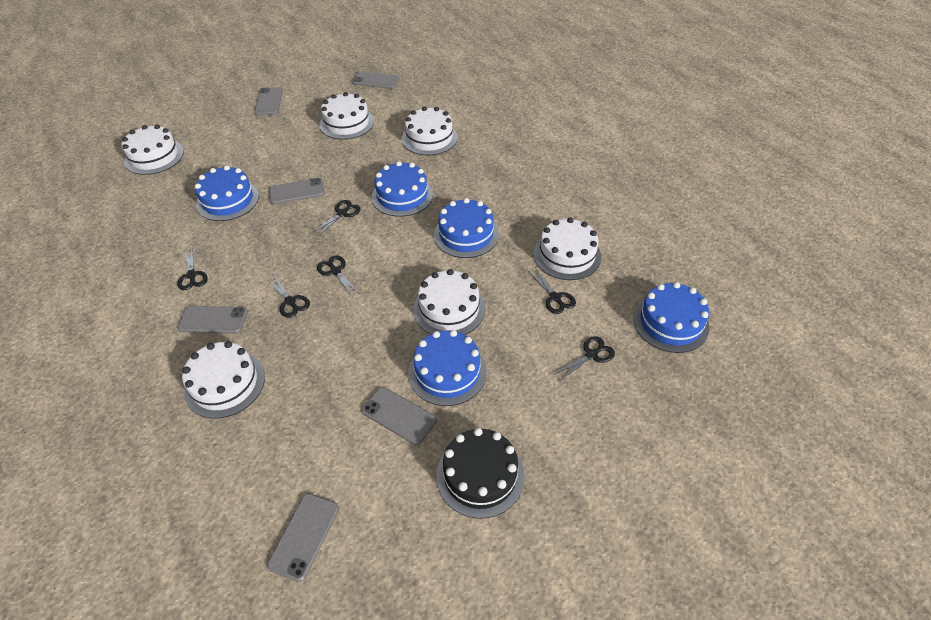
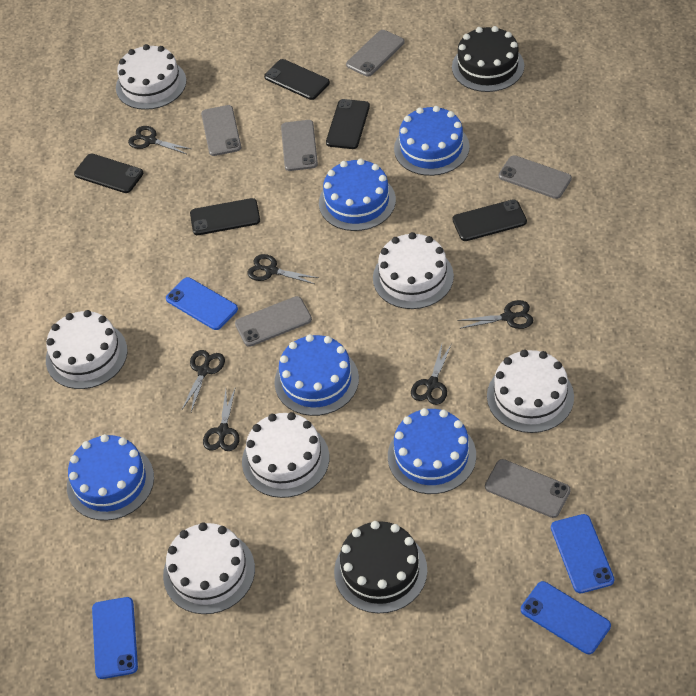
black cake: [437,428,525,519] = 1 -> [334,521,427,614] [452,26,524,92] = 2
black phone: none = 0 -> [74,154,143,193] [190,198,260,235] [264,59,330,100] [326,99,370,149] [452,199,527,241] = 5
blue phone: none = 0 -> [92,597,138,679] [166,277,238,330] [521,581,611,654] [551,514,614,593] = 4

